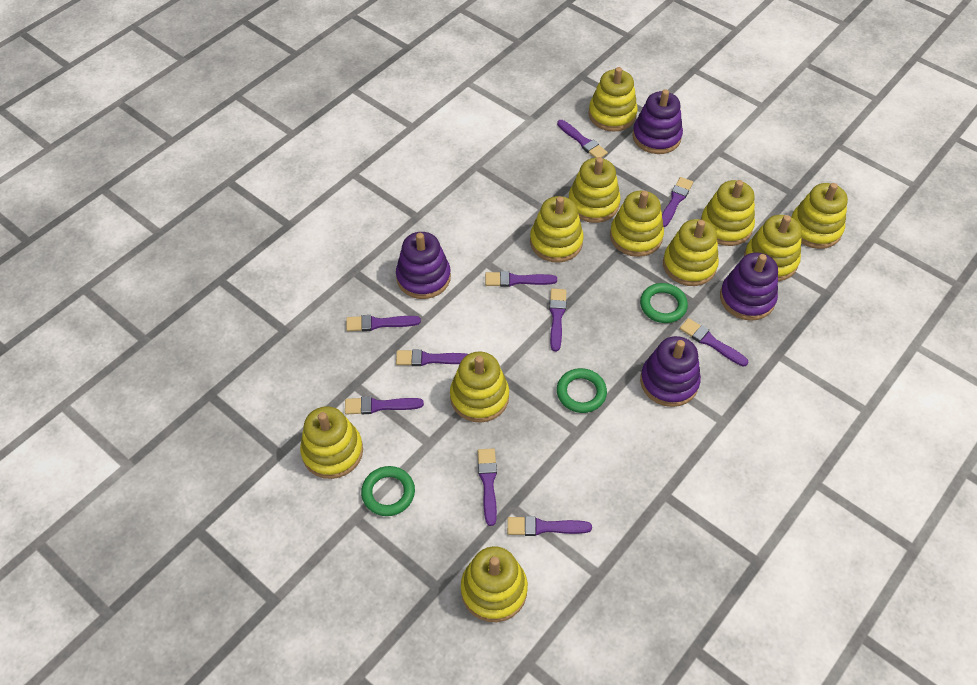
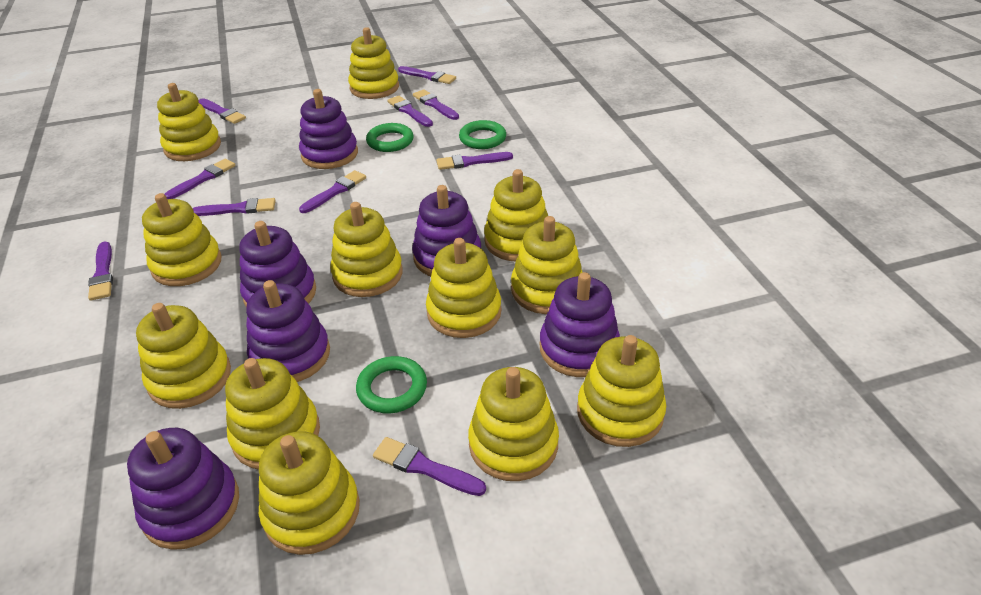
purple stacking toy: [396,232,451,299] [632,89,683,154] [640,336,701,407] [720,252,778,321] = 4 -> [127,428,239,550] [239,221,316,308] [246,280,330,382] [299,89,358,169] [412,185,481,276] [540,272,620,377] = 6
yellow stacking toy: [300,406,363,479] [450,351,509,423] [461,546,528,622] [530,196,584,262] [569,157,621,223] [588,67,638,132] [610,191,664,257] [663,219,719,286] [701,180,755,246] [744,215,802,281] [792,183,848,249] = 11 -> [136,303,231,409] [142,193,222,286] [157,83,221,161] [225,358,320,470] [259,431,360,555] [330,202,403,297] [348,27,399,99] [426,238,501,338] [468,367,559,481] [484,169,548,261] [511,216,583,314] [577,335,666,447] = 12

